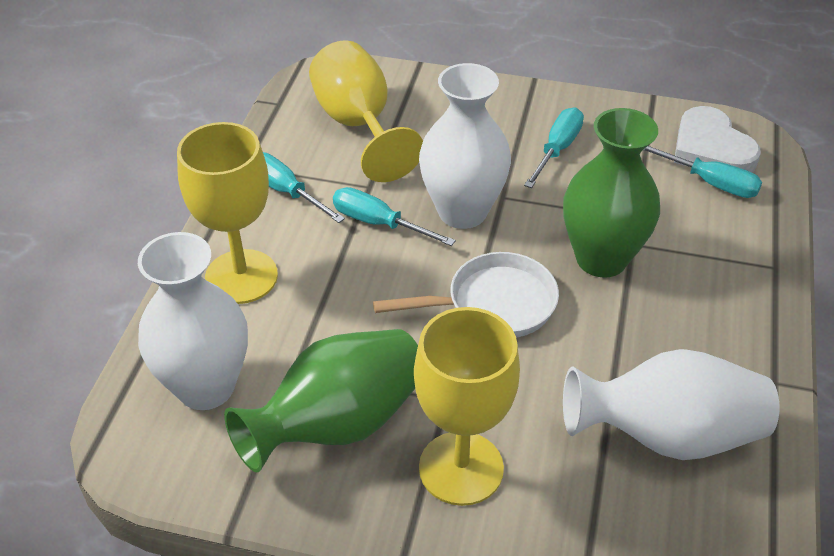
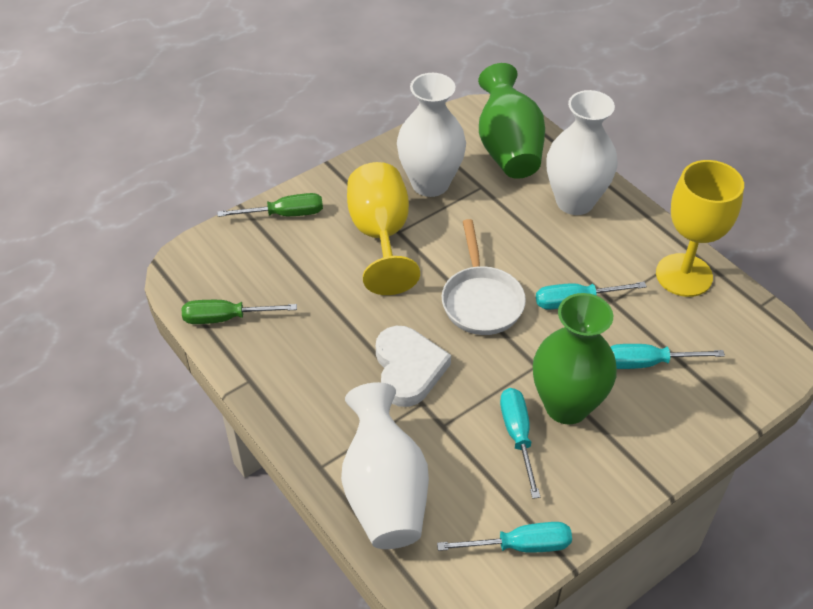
green screwdriver: none = 0 -> [182,300,297,324] [217,193,323,217] = 2
yellow goblet: [177,122,278,304] [309,40,423,182] [414,307,520,506] = 3 -> [347,162,420,295] [656,160,744,297] = 2

